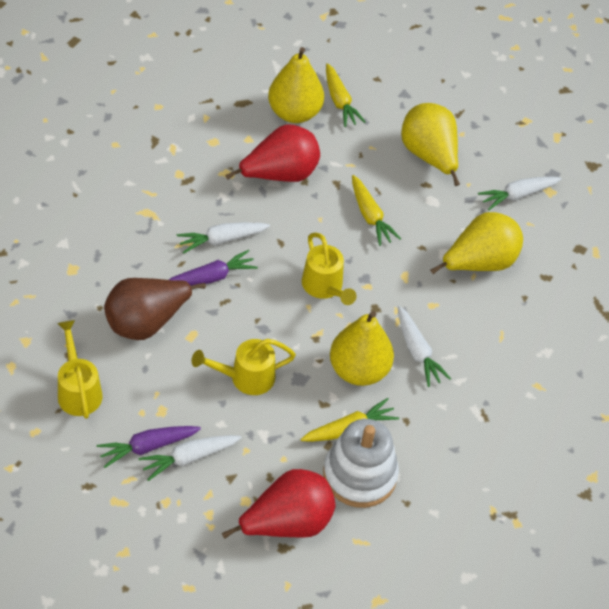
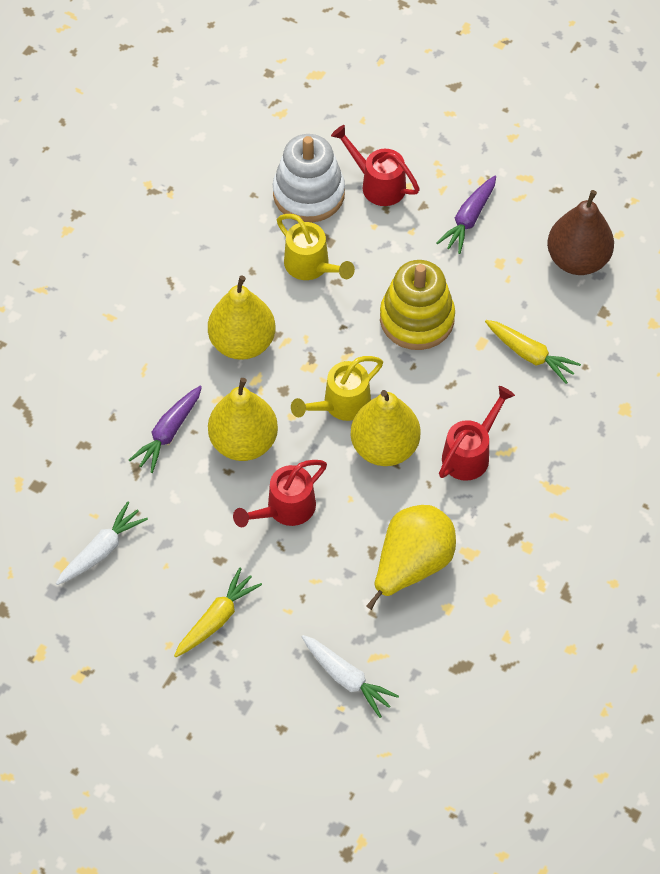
red pear: [222,469,336,539] [225,125,320,182] = 2 -> none = 0
red watering can: none = 0 -> [233,460,327,527] [331,125,420,206] [439,386,515,481] = 3
white carrot: [138,435,242,481] [177,222,270,254] [398,306,451,387] [478,176,562,210] = 4 -> [56,502,148,585] [302,635,399,718] = 2
yellow carrot: [300,398,399,442] [326,63,366,127] [352,175,401,246] = 3 -> [174,568,262,657] [485,320,581,384] = 2
yellow stacking toy: none = 0 -> [380,260,455,350] = 1
yellow watering can: [57,320,103,419] [192,339,296,395] [302,233,356,305] = 3 -> [277,214,355,280] [291,356,383,421] = 2

